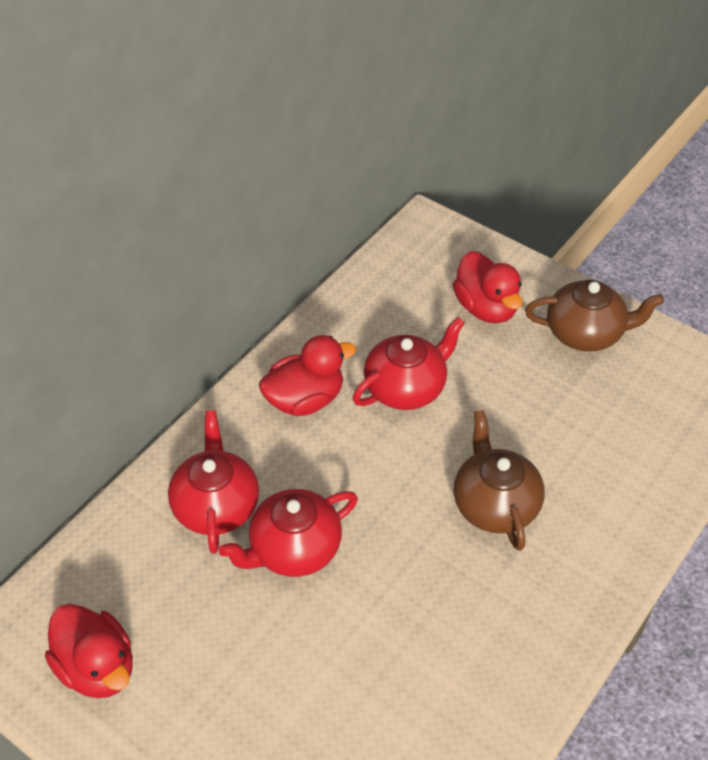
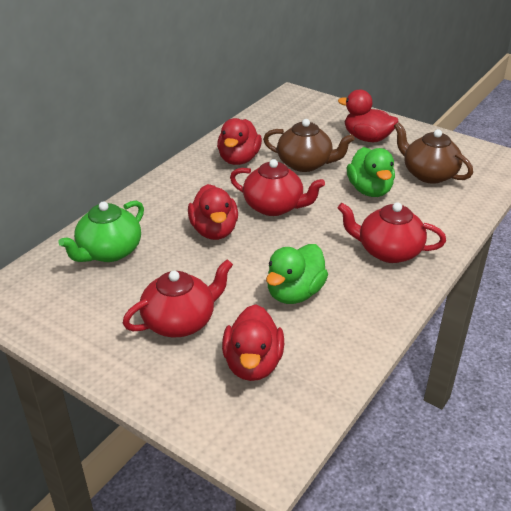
green duck: none = 0 -> [266,244,328,304] [347,147,395,197] = 2
green teapot: none = 0 -> [58,201,144,262] = 1
red duck: [45,604,133,698] [259,335,356,416] [453,251,523,323] = 3 -> [188,184,238,240] [217,118,262,165] [222,304,284,381] [338,89,399,142] = 4

